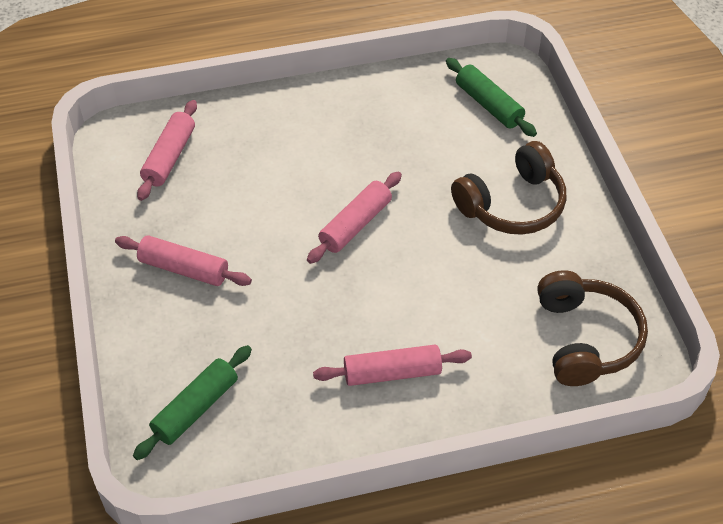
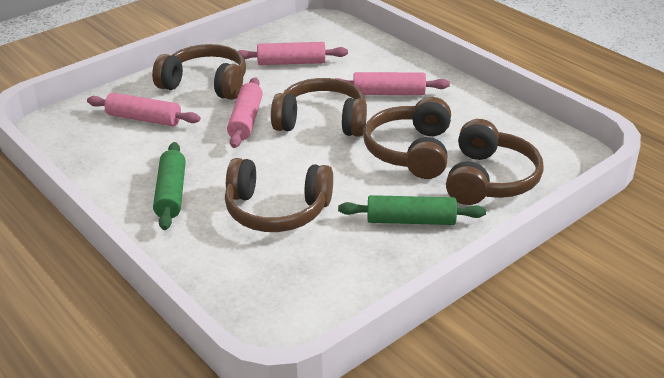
brown headphones: [451,141,566,235] [537,270,648,386] = 2 -> [152,44,246,100] [225,158,333,232] [271,78,367,137] [364,97,451,179] [446,119,544,205] = 5

